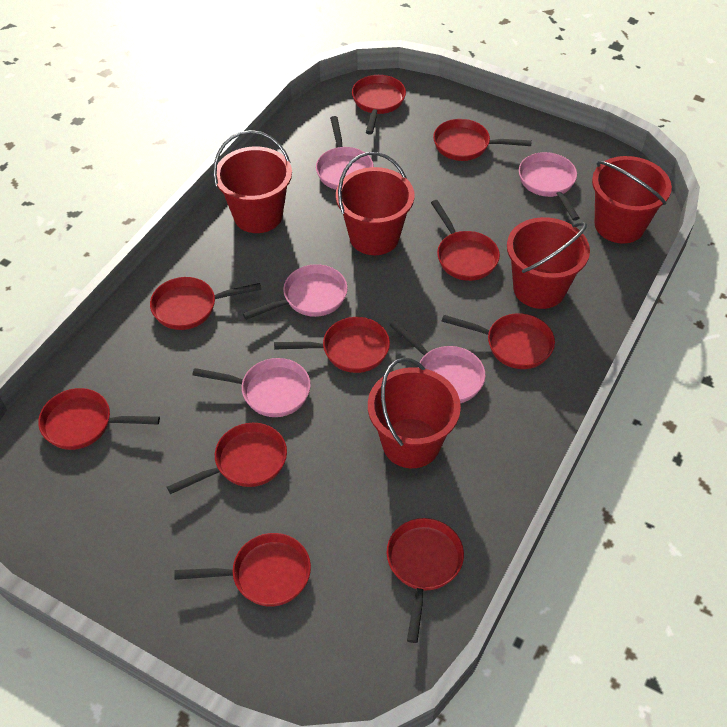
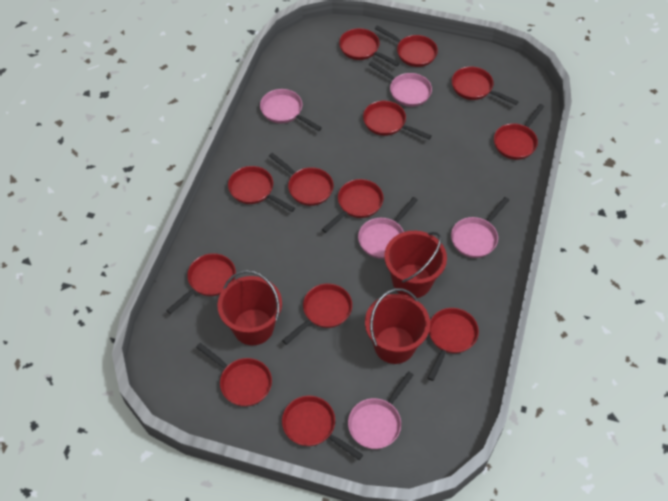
red bucket: [213,130,292,233] [336,152,414,255] [368,358,461,468] [507,217,590,309] [592,156,672,244] = 5 -> [218,270,282,345] [365,288,430,364] [384,231,447,298] = 3
red pan: [38,388,160,450] [150,277,261,330] [167,423,287,494] [174,533,311,607] [274,317,390,373] [352,75,406,135] [387,518,464,643] [431,200,500,281] [433,119,532,161] [441,313,555,369] = 10 -> [166,253,236,314] [196,343,272,407] [228,166,295,212] [269,153,334,206] [282,284,352,345] [282,396,363,460] [322,179,384,233] [339,28,400,67] [363,101,431,140] [375,25,438,67] [428,308,479,381] [452,66,519,105] [494,104,544,160] = 13

